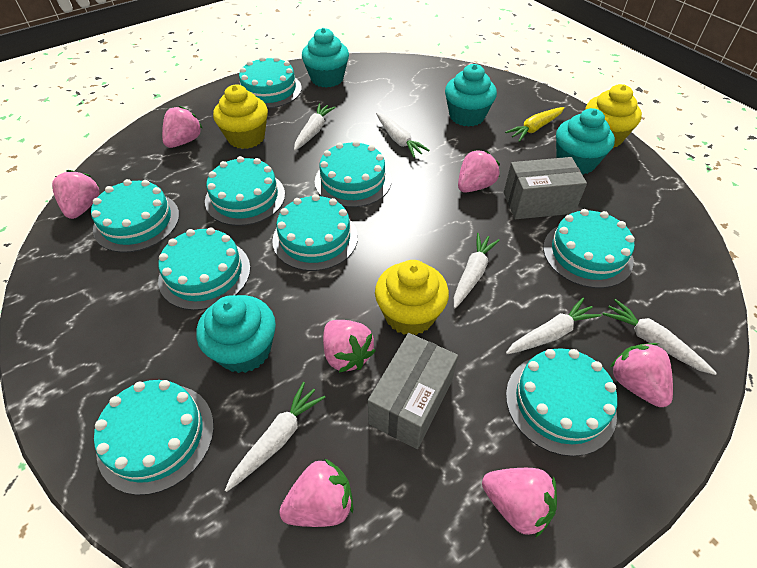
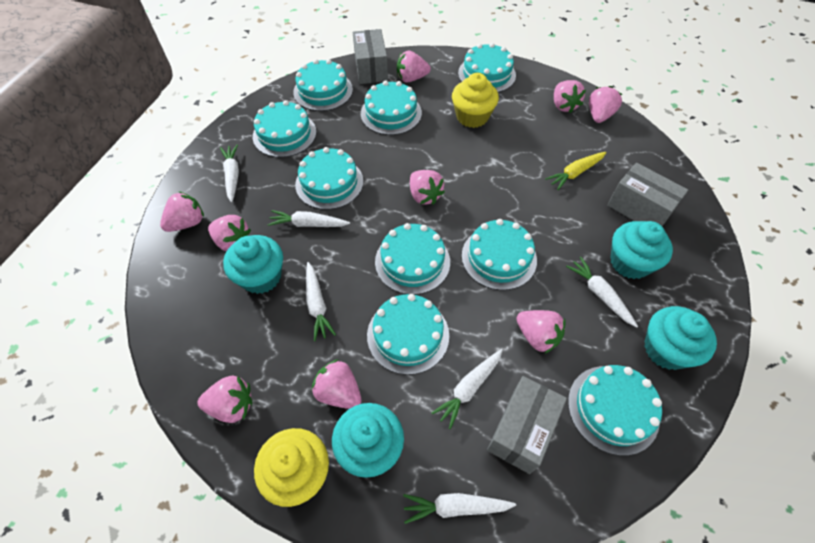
grey box: [368,333,458,449] [504,157,587,219] = 2 -> [353,29,388,84] [487,376,567,474] [607,163,688,226] = 3
pink strawberry: [52,170,100,219] [162,106,202,148] [279,458,353,527] [323,320,376,373] [458,150,500,193] [482,468,557,538] [610,343,673,407] = 7 -> [160,191,204,232] [197,376,252,423] [208,215,251,251] [312,359,362,409] [397,51,431,83] [410,170,445,205] [516,310,566,353] [554,80,586,113] [589,86,622,123] = 9
yellow cupcake: [213,84,268,149] [375,260,449,335] [585,84,642,148] = 3 -> [254,428,329,507] [452,73,499,128] = 2

